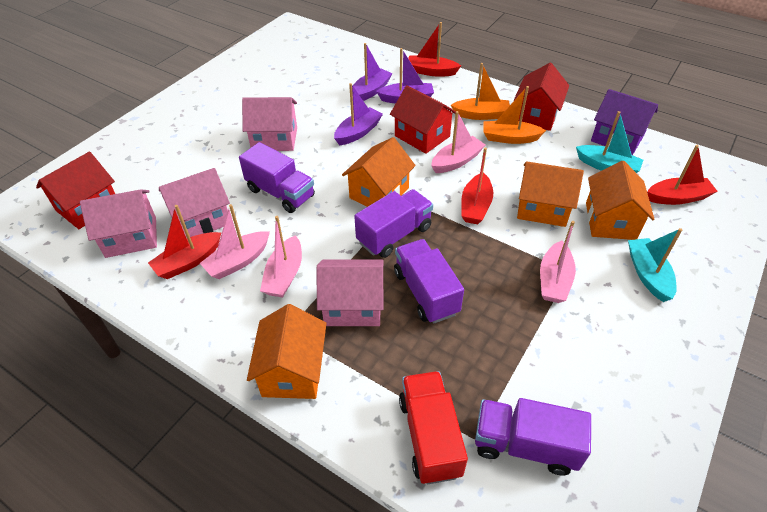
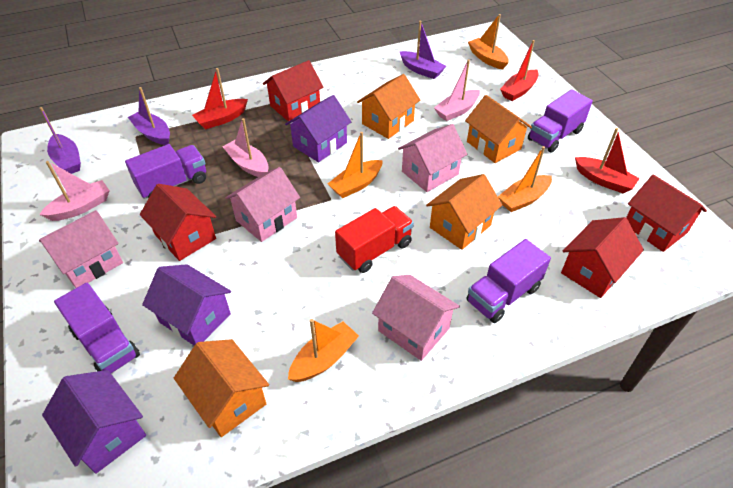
orange boat: [451,63,510,120] [483,86,546,144] = 2 -> [288,319,359,382] [328,132,383,198] [468,14,509,69] [498,146,552,212] = 4
pink boat: [200,204,270,279] [260,216,302,298] [431,111,485,173] [540,221,576,303] = 4 -> [39,161,110,221] [223,118,269,177] [434,60,480,121] = 3
purple house: [591,89,658,155] = 1 -> [42,370,146,474] [142,264,231,346] [285,95,351,162] = 3
red boat: [148,205,221,279] [408,22,461,77] [461,148,493,224] [647,145,718,205] = 4 -> [192,68,248,129] [500,40,539,101] [575,128,640,194] = 3
red house: [36,152,115,229] [390,85,456,154] [514,63,569,131] = 3 -> [140,184,216,261] [263,60,324,122] [561,217,644,298] [626,174,707,252] = 4
turquoise boat: [576,111,643,173] [628,228,682,302] = 2 -> none = 0

